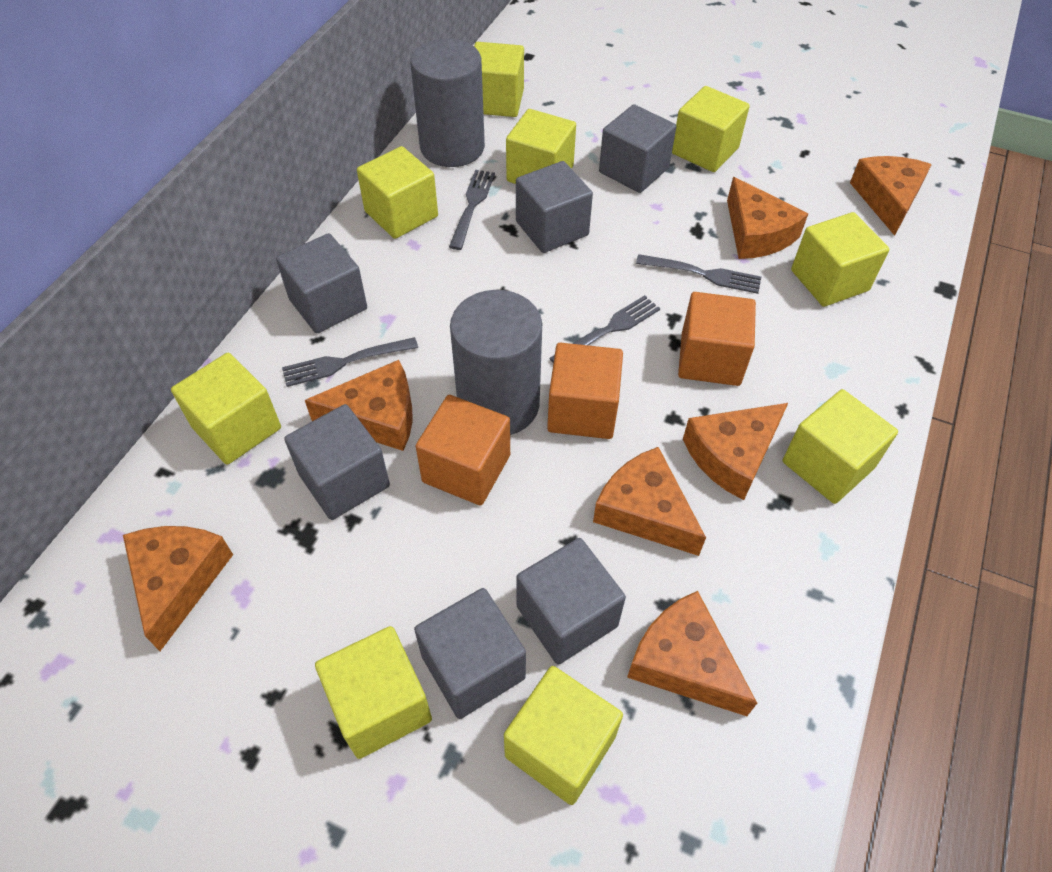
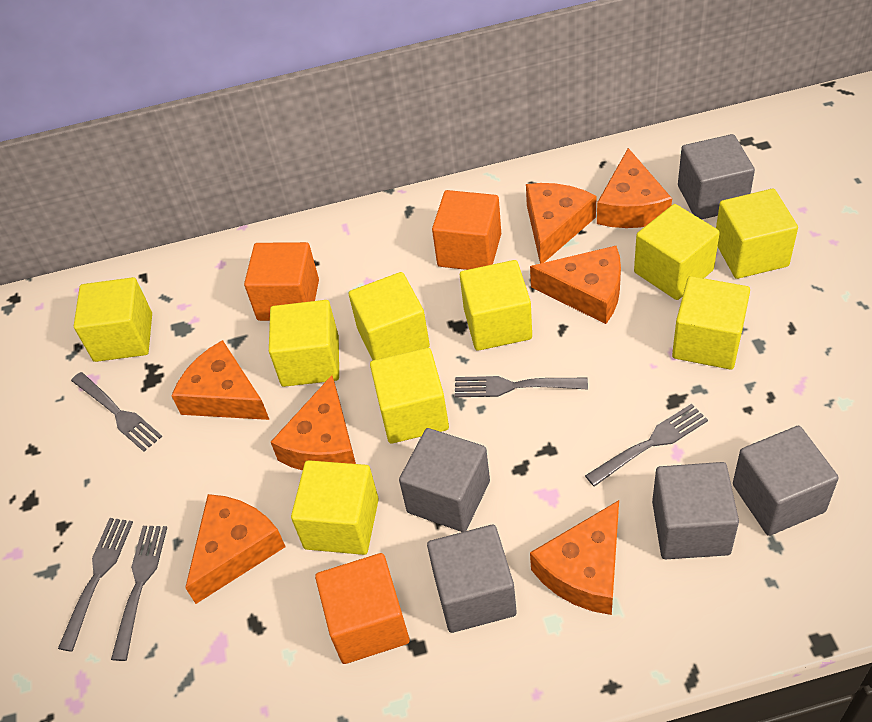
grey cube: [276,233,367,334] [284,404,390,520] [414,588,526,719] [516,161,593,253] [516,538,626,665] [599,104,676,193] = 6 -> [399,428,490,532] [427,525,517,633] [652,462,739,559] [678,134,755,220] [733,426,839,536] = 5
grey cylinder: [410,39,485,167] [450,290,542,435] = 2 -> none = 0
grey fork: [282,337,418,387] [449,170,495,250] [549,295,660,363] [636,254,761,294] = 4 -> [58,518,133,652] [71,372,162,452] [111,526,167,661] [455,376,588,397] [585,404,708,487] = 5

